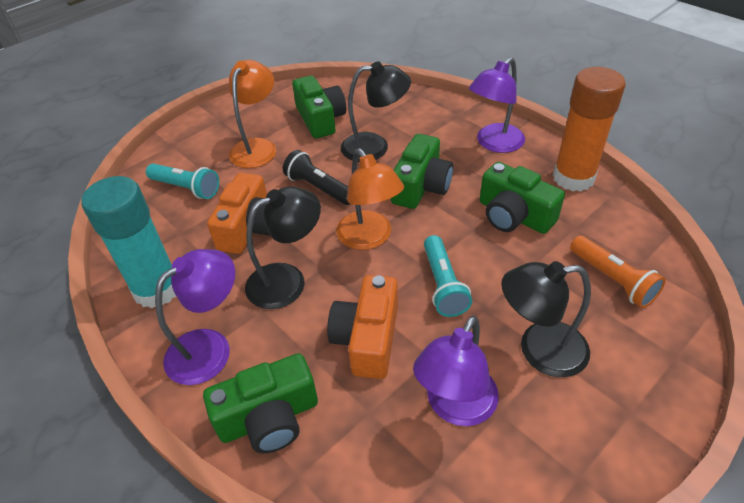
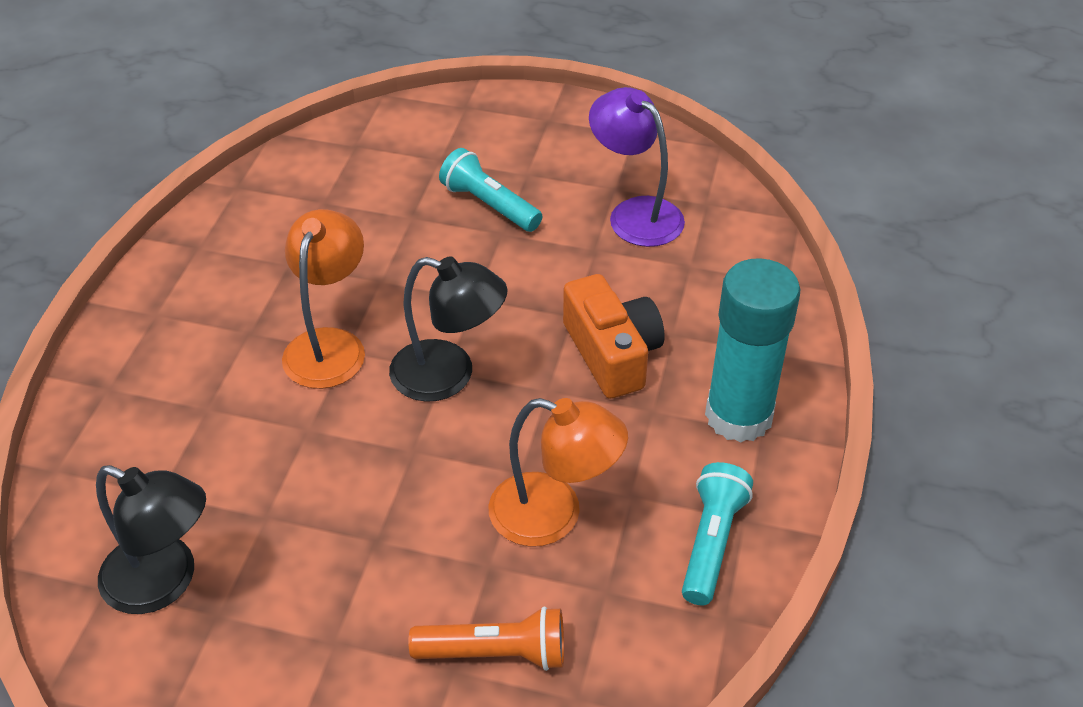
black flashlight: [283,150,350,205] = 1 -> none = 0
black lamp: [245,187,321,309] [341,61,411,162] [501,261,591,377] = 3 -> [96,465,206,614] [389,256,508,402] = 2
green camera: [203,353,318,453] [292,76,346,138] [391,134,453,209] [480,162,565,234] = 4 -> none = 0
orange camera: [207,173,270,254] [327,275,398,379] = 2 -> [563,274,665,399] = 1
orange glue stick: [553,67,625,191] = 1 -> none = 0
purple lamp: [155,249,235,385] [413,316,499,426] [469,57,525,153] = 3 -> [589,87,685,247] = 1

